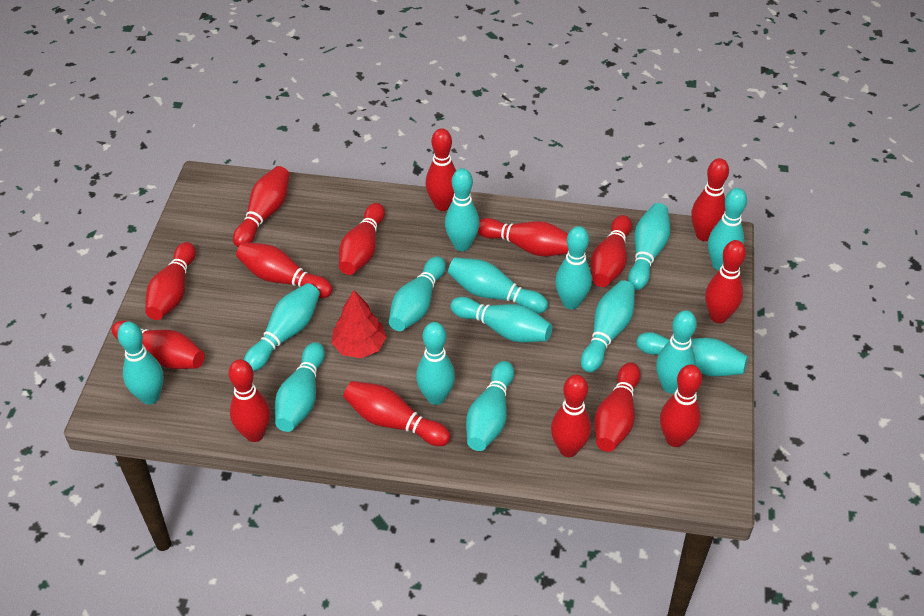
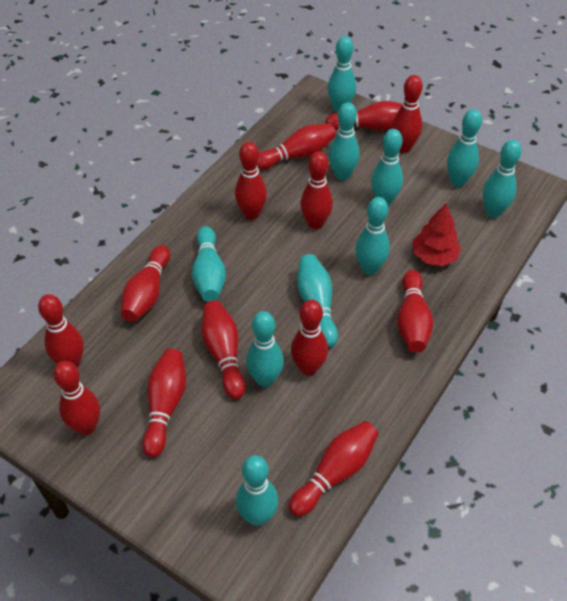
red bowling pin: [112,320,205,369] [145,242,196,320] [228,359,270,442] [233,166,290,247] [236,242,333,298] [339,203,385,275] [343,381,451,446] [426,128,456,211] [478,218,568,256] [551,375,591,457] [590,215,632,287] [594,362,641,452] [660,365,702,447] [691,158,729,241] [705,240,746,323] = 15 -> [38,294,84,368] [53,361,100,435] [121,245,170,322] [142,349,186,457] [201,300,245,399] [235,142,267,220] [257,123,336,169] [289,421,379,517] [291,300,328,376] [300,152,333,230] [325,101,402,131] [392,75,423,153] [397,270,434,353] = 13
turquoise bowling pin: [117,322,164,405] [244,283,320,371] [275,342,325,432] [389,256,446,331] [416,322,455,405] [445,168,480,251] [448,257,548,314] [450,297,552,343] [466,361,514,451] [555,226,592,309] [581,280,635,372] [628,203,670,290] [636,332,748,377] [656,310,697,393] [708,188,747,270] = 15 -> [192,226,226,302] [236,455,278,526] [246,311,284,387] [297,254,338,348] [327,36,356,113] [329,102,360,180] [355,197,390,275] [371,129,403,206] [447,109,482,187] [483,140,522,218] = 10

